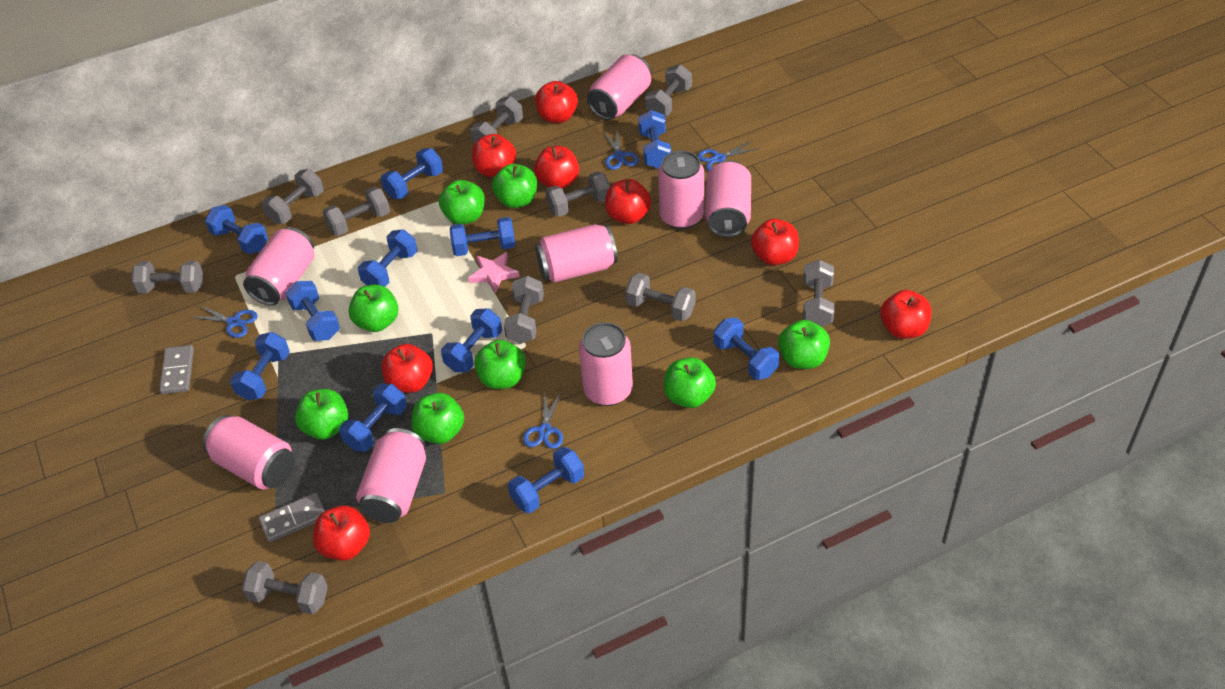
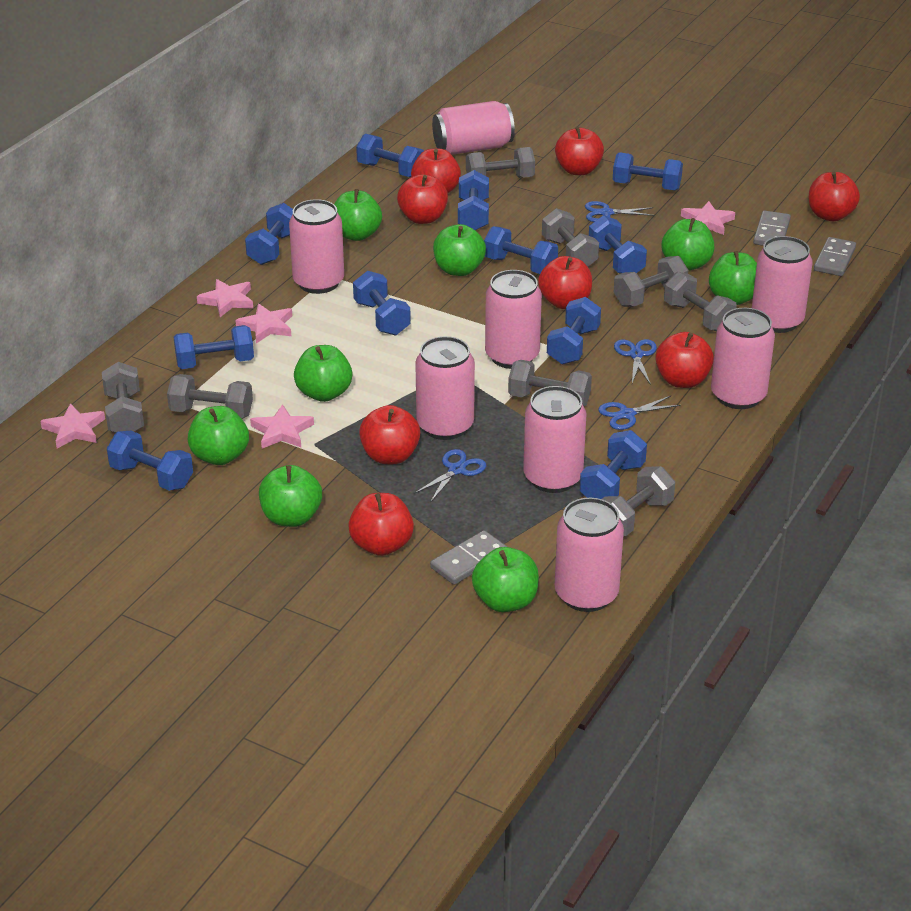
grey domino: [159,345,194,394] [259,493,325,542] = 2 -> [430,530,507,585] [753,211,791,246] [814,237,856,276] = 3
grey dumbbell: [131,261,203,293] [242,561,328,615] [262,169,323,224] [323,187,390,236] [470,96,523,143] [504,276,544,344] [545,171,610,217] [625,273,696,321] [645,64,692,116] [803,260,834,327] = 10 -> [102,362,144,433] [167,374,253,419] [466,147,535,178] [508,360,592,406] [542,208,599,267] [602,466,675,536] [614,256,688,307] [664,272,737,331] = 8
pink star: [468,252,519,293] = 1 -> [40,403,105,449] [197,279,253,317] [235,303,292,343] [250,404,314,449] [681,201,735,235] = 5

